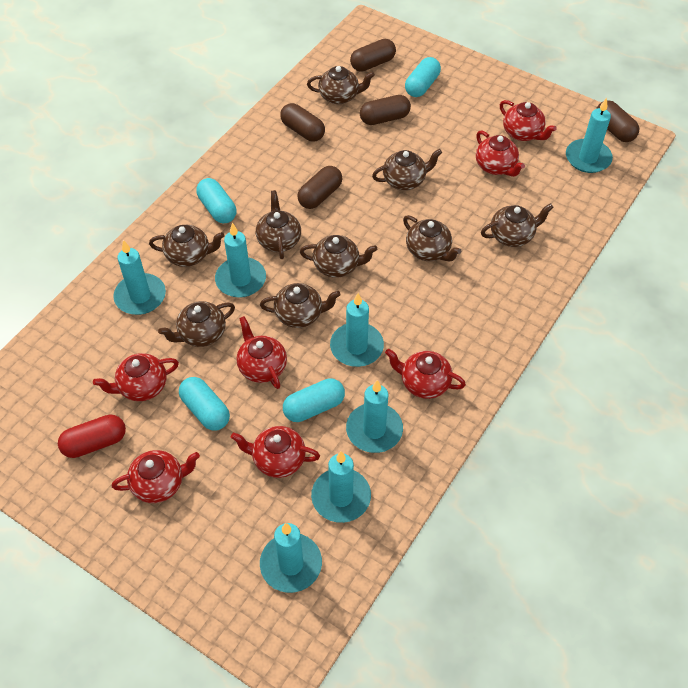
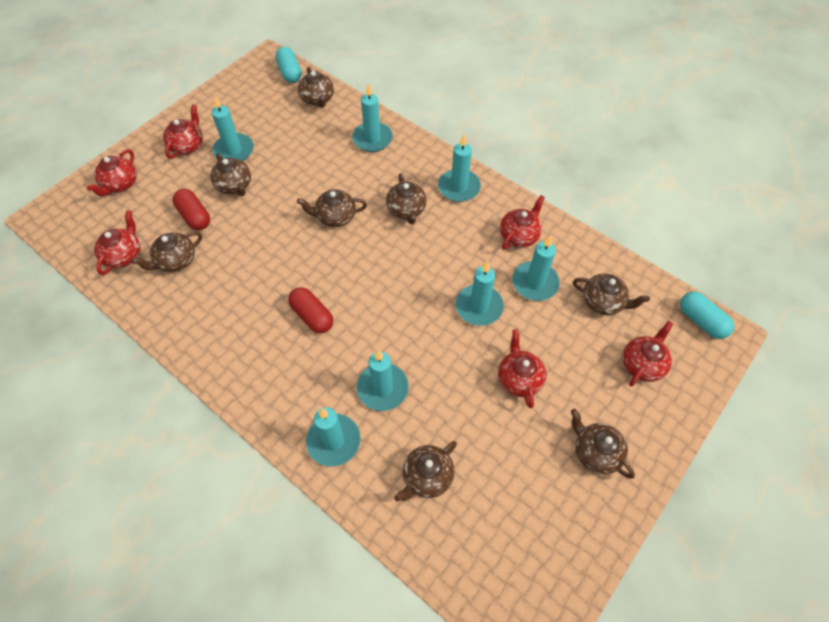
brown capsule: [280,103,325,142] [297,166,342,209] [350,39,396,72] [360,95,411,125] [596,100,639,142] = 5 -> none = 0
brown teapot: [149,225,225,267] [158,301,235,347] [256,190,301,259] [260,283,341,328] [300,235,377,278] [307,66,375,104] [372,149,442,190] [403,215,461,261] [481,203,554,247] = 9 -> [131,232,202,272] [210,153,251,196] [297,190,367,227] [298,67,334,108] [386,173,427,224] [394,441,457,502] [571,409,635,479] [573,274,650,315] = 8
red capsule: [58,415,126,458] = 1 -> [173,189,210,230] [288,287,333,333] = 2
red teapot: [93,353,179,401] [112,450,200,503] [231,426,320,478] [236,316,287,389] [385,349,466,399] [476,130,525,177] [500,100,557,141] = 7 -> [87,149,137,196] [94,210,140,275] [163,104,203,159] [498,329,546,408] [500,195,545,250] [623,321,673,387] = 6
turquoise capsule: [179,377,230,431] [196,178,236,223] [283,378,345,422] [405,57,441,97] = 4 -> [275,47,302,83] [680,292,734,339] = 2

